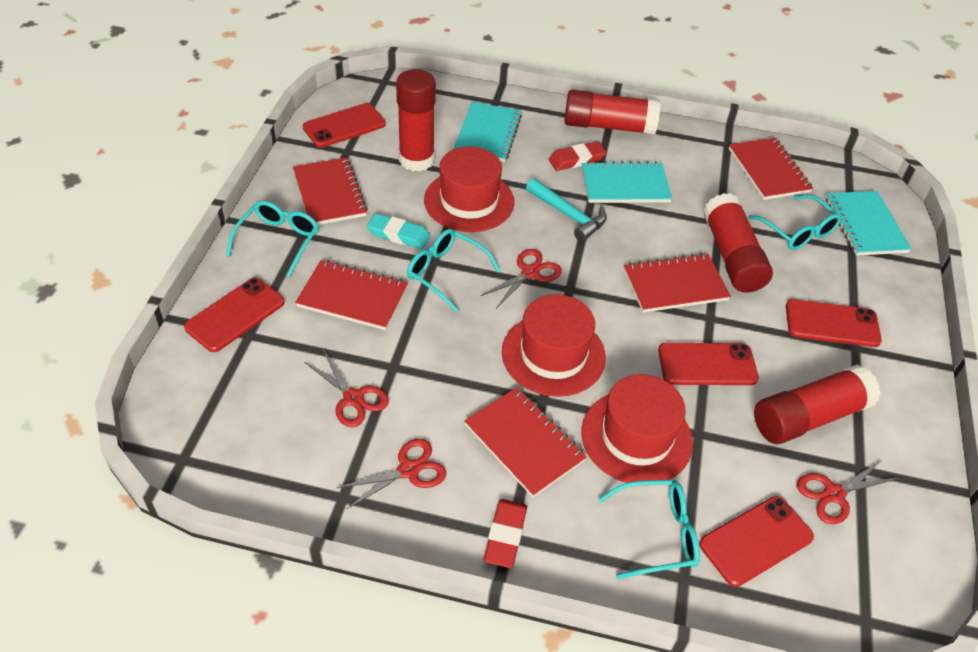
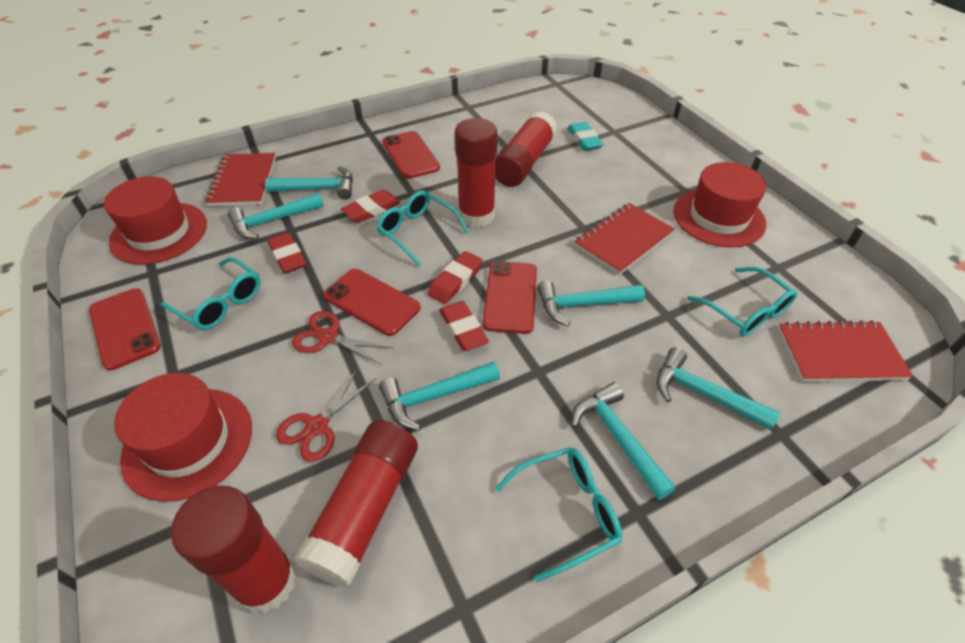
red eraser: [484,499,527,568] [549,141,607,171] = 2 -> [268,232,306,274] [341,189,400,223] [428,251,483,304] [439,301,489,351] = 4
red notebook: [293,157,368,225] [295,260,408,330] [464,387,587,497] [624,253,731,313] [729,138,813,200] = 5 -> [205,153,276,206] [574,203,675,275] [778,320,913,382] = 3
red phone: [184,278,285,352] [303,103,386,148] [658,343,759,385] [699,496,814,587] [786,299,882,347] = 5 -> [89,288,161,370] [323,269,421,336] [382,131,440,179] [482,261,537,334] = 4
red scissors: [304,351,389,427] [337,439,446,509] [481,249,562,307] [797,460,899,524] = 4 -> [276,368,376,462] [292,311,393,365] = 2
turquoise hammer: [526,178,607,242] = 1 -> [228,193,324,239] [265,166,353,200] [379,361,500,430] [537,280,645,326] [572,382,676,500] [656,347,780,430] = 6
turquoise notebook: [454,102,522,162] [582,161,672,203] [826,191,912,256] = 3 -> none = 0

